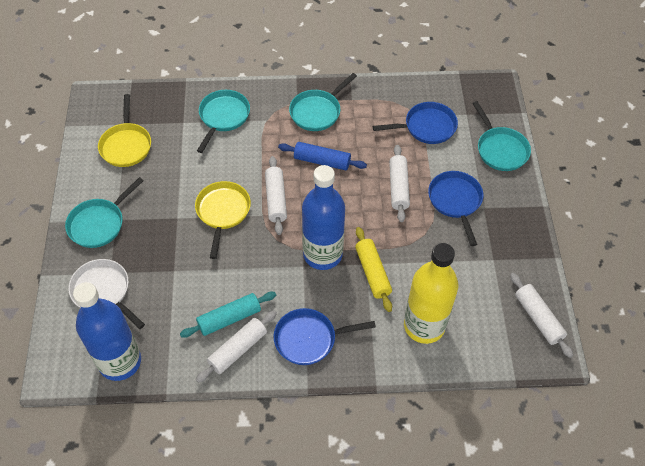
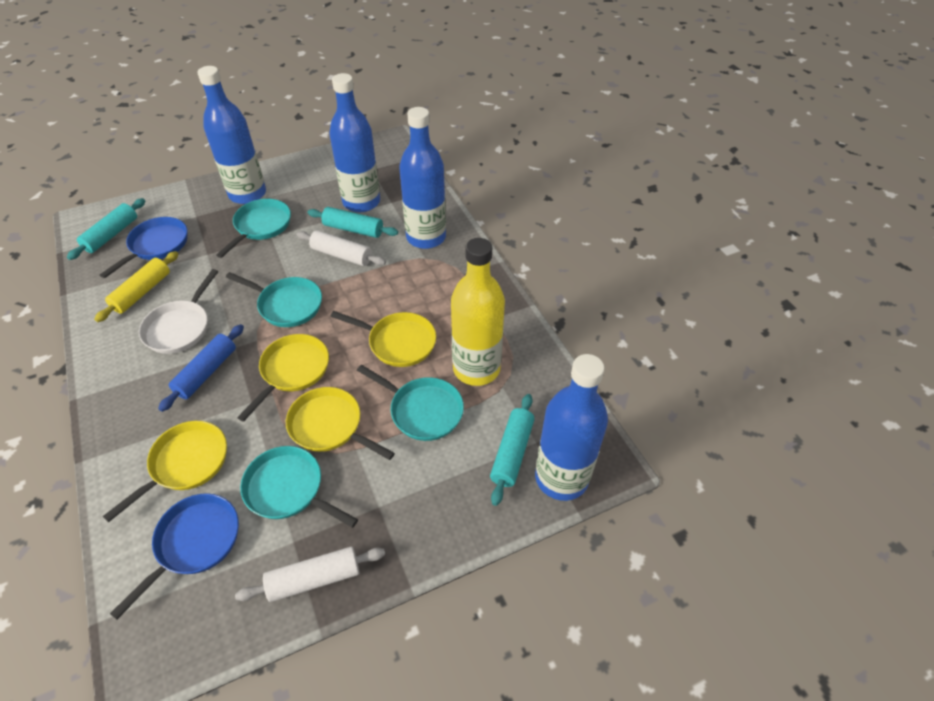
blue bottle: [73,282,141,381] [302,165,345,270] = 2 -> [197,66,266,204] [329,73,380,212] [399,107,446,249] [535,354,608,501] = 4
blue pan: [274,308,376,365] [373,102,458,144] [428,171,483,246] = 3 -> [99,217,188,278] [110,493,239,619] = 2
turquoise rolling pin: [180,292,276,338] = 1 -> [67,198,145,260] [307,207,398,238] [490,394,534,506] = 3
white rolling pin: [196,310,277,383] [265,156,287,235] [389,145,410,222] [510,273,573,358] = 4 -> [235,547,385,602] [296,230,386,266] = 2
yellow pan: [98,94,151,167] [195,181,251,259] = 2 -> [103,421,227,522] [237,334,329,422] [286,387,395,460] [330,311,436,367] = 4

